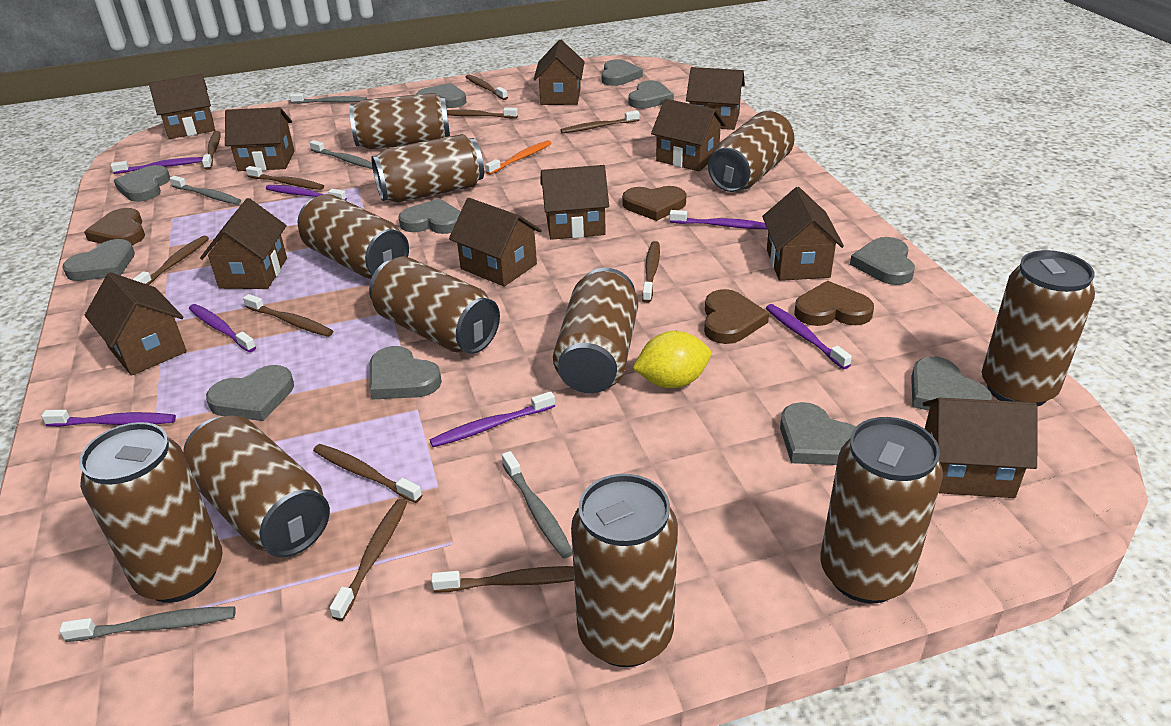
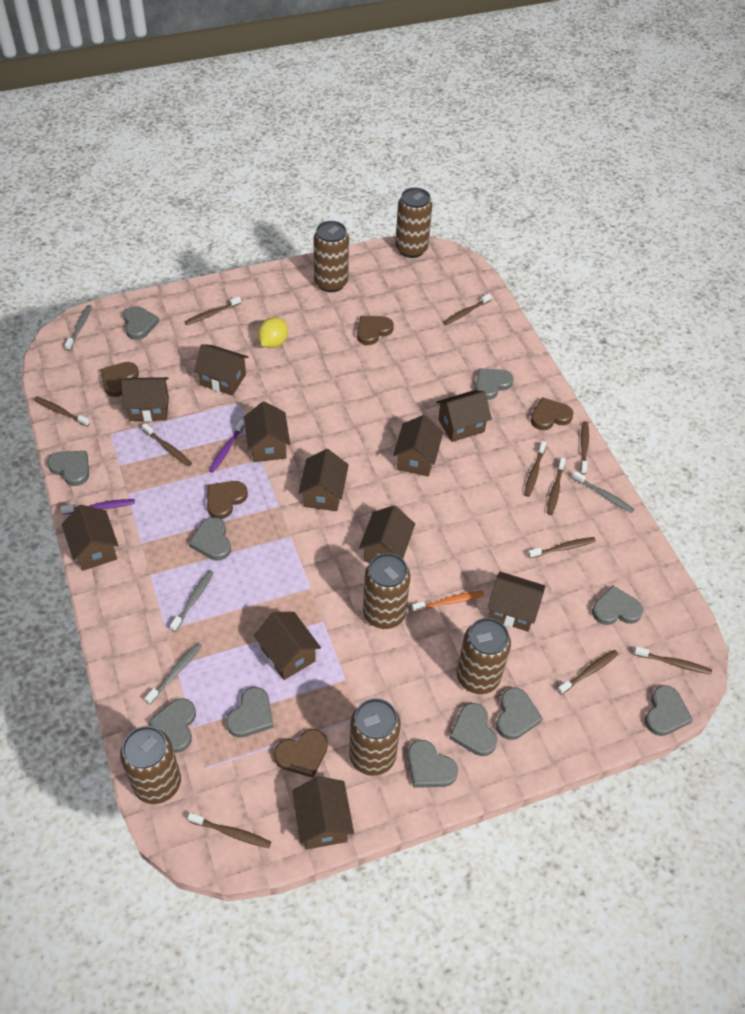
brown can: [79,422,222,603] [183,416,330,557] [298,194,409,279] [349,93,450,149] [369,257,500,354] [371,134,484,202] [553,268,638,393] [571,474,678,667] [708,111,794,192] [820,417,943,603] [982,250,1095,406] = 11 -> [120,726,181,804] [314,221,349,292] [349,698,401,776] [363,553,410,629] [395,187,432,258] [457,618,511,694] = 6
brown heart: [84,208,145,245] [622,186,686,221] [704,289,769,344] [794,281,874,326] = 4 -> [100,362,139,397] [207,481,248,519] [274,729,328,778] [357,316,394,345] [530,397,573,430] = 5
grey toothbrush: [59,606,236,642] [170,176,241,204] [290,93,367,104] [310,140,373,169] [502,451,573,559] = 5 -> [65,305,92,351] [145,643,202,704] [170,570,214,632] [572,471,634,513] = 4
purple toothbrush: [41,410,176,427] [111,157,203,174] [189,304,256,352] [266,185,347,200] [430,391,555,447] [670,210,767,229] [766,304,852,369] = 7 -> [61,499,135,515] [208,419,245,473] = 2

